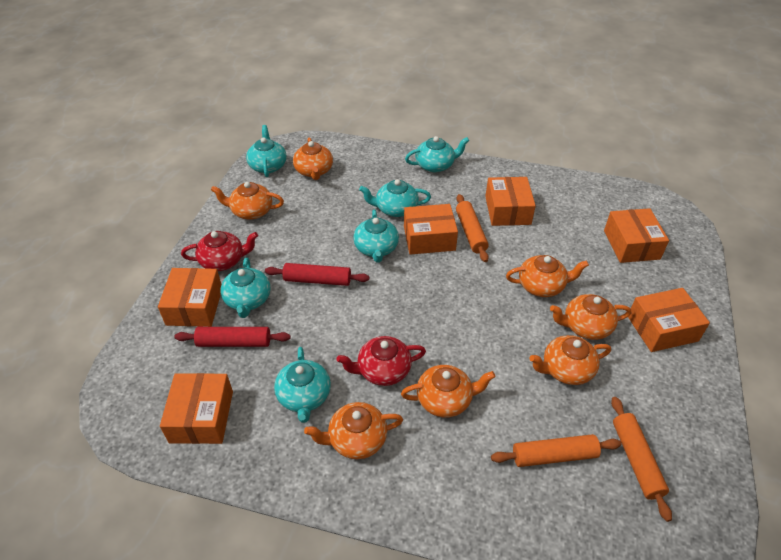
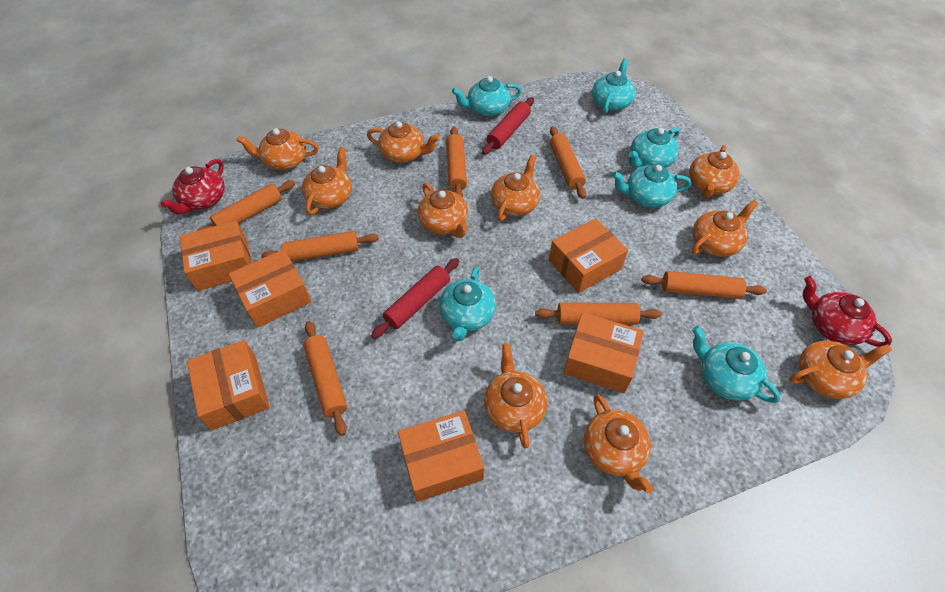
orange rolling pin: [456,194,489,262] [491,434,621,467] [611,397,672,522] = 3 -> [197,180,295,231] [261,231,379,262] [303,321,347,436] [446,127,467,197] [535,302,662,325] [550,126,586,199] [642,271,767,299] = 7
orange teapot: [211,182,284,220] [293,137,333,180] [304,402,403,459] [401,365,495,418] [506,255,589,297] [529,335,611,385] [550,294,631,340] = 7 -> [236,128,319,170] [302,147,352,215] [367,121,439,163] [418,183,468,238] [484,344,547,448] [491,154,540,221] [583,394,653,493] [689,145,740,198] [691,200,758,257] [789,341,892,399] = 10

